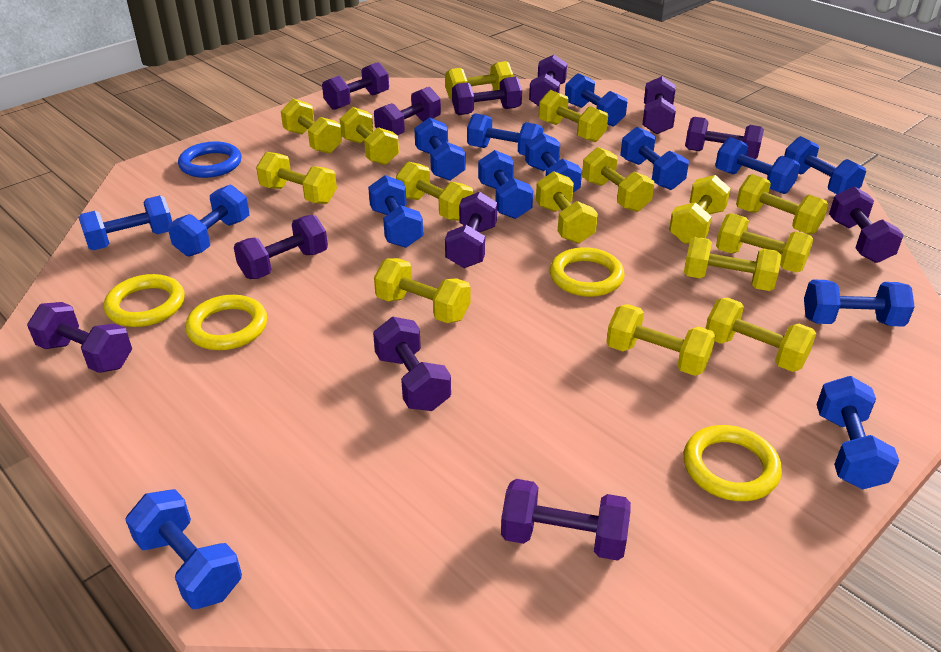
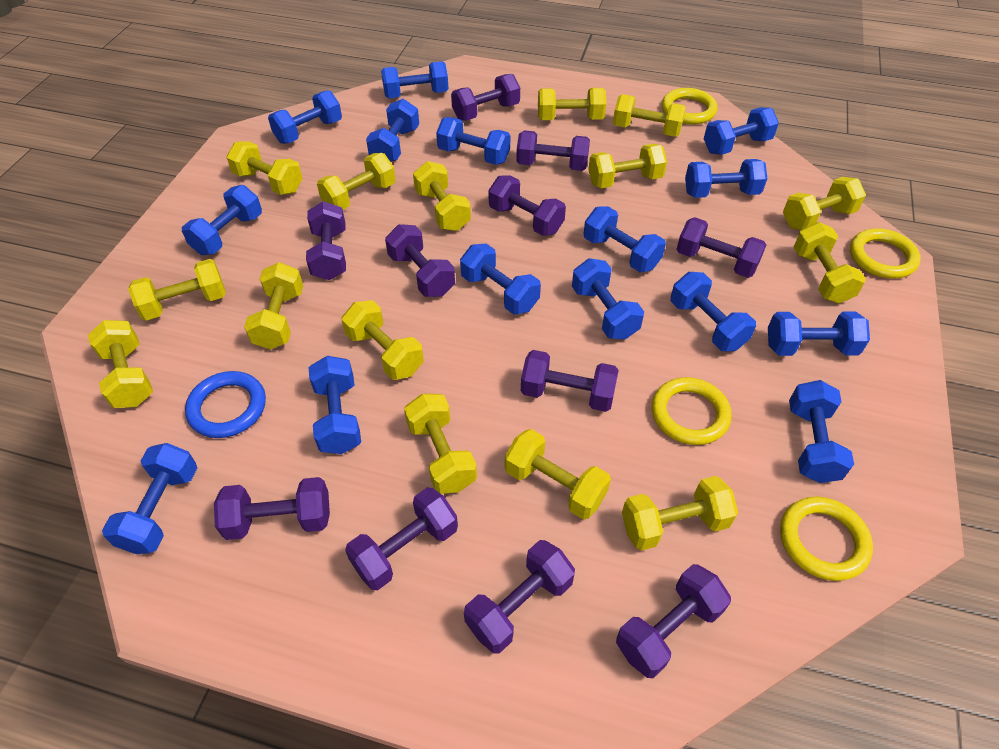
blue dumbbell: [78,195,172,250] [125,489,242,609] [168,185,249,257] [368,175,423,248] [414,117,465,181] [467,113,543,156] [478,150,533,219] [525,133,582,193] [565,73,627,127] [620,127,689,190] [715,137,800,194] [784,136,866,194] [804,280,915,327] [817,376,899,490] = 14 -> [102,443,197,554] [182,185,262,255] [268,90,342,144] [309,356,361,454] [366,99,419,162] [381,61,449,98] [436,117,510,165] [460,243,541,315] [572,258,644,340] [584,206,666,272] [671,272,756,351] [685,159,767,198] [704,108,779,155] [768,311,870,356] [789,380,854,483] = 15
purple dumbbell: [27,302,132,373] [234,215,328,279] [322,62,389,110] [373,317,451,411] [374,87,441,135] [445,192,497,268] [452,77,522,115] [501,479,631,561] [529,55,567,106] [643,76,676,134] [685,117,764,159] [829,186,904,263] = 12 -> [214,477,330,540] [306,201,346,280] [345,488,458,590] [385,224,455,297] [451,74,520,120] [464,540,575,653] [488,175,566,236] [516,130,590,171] [521,350,619,412] [616,564,731,678] [677,217,766,278] = 11

